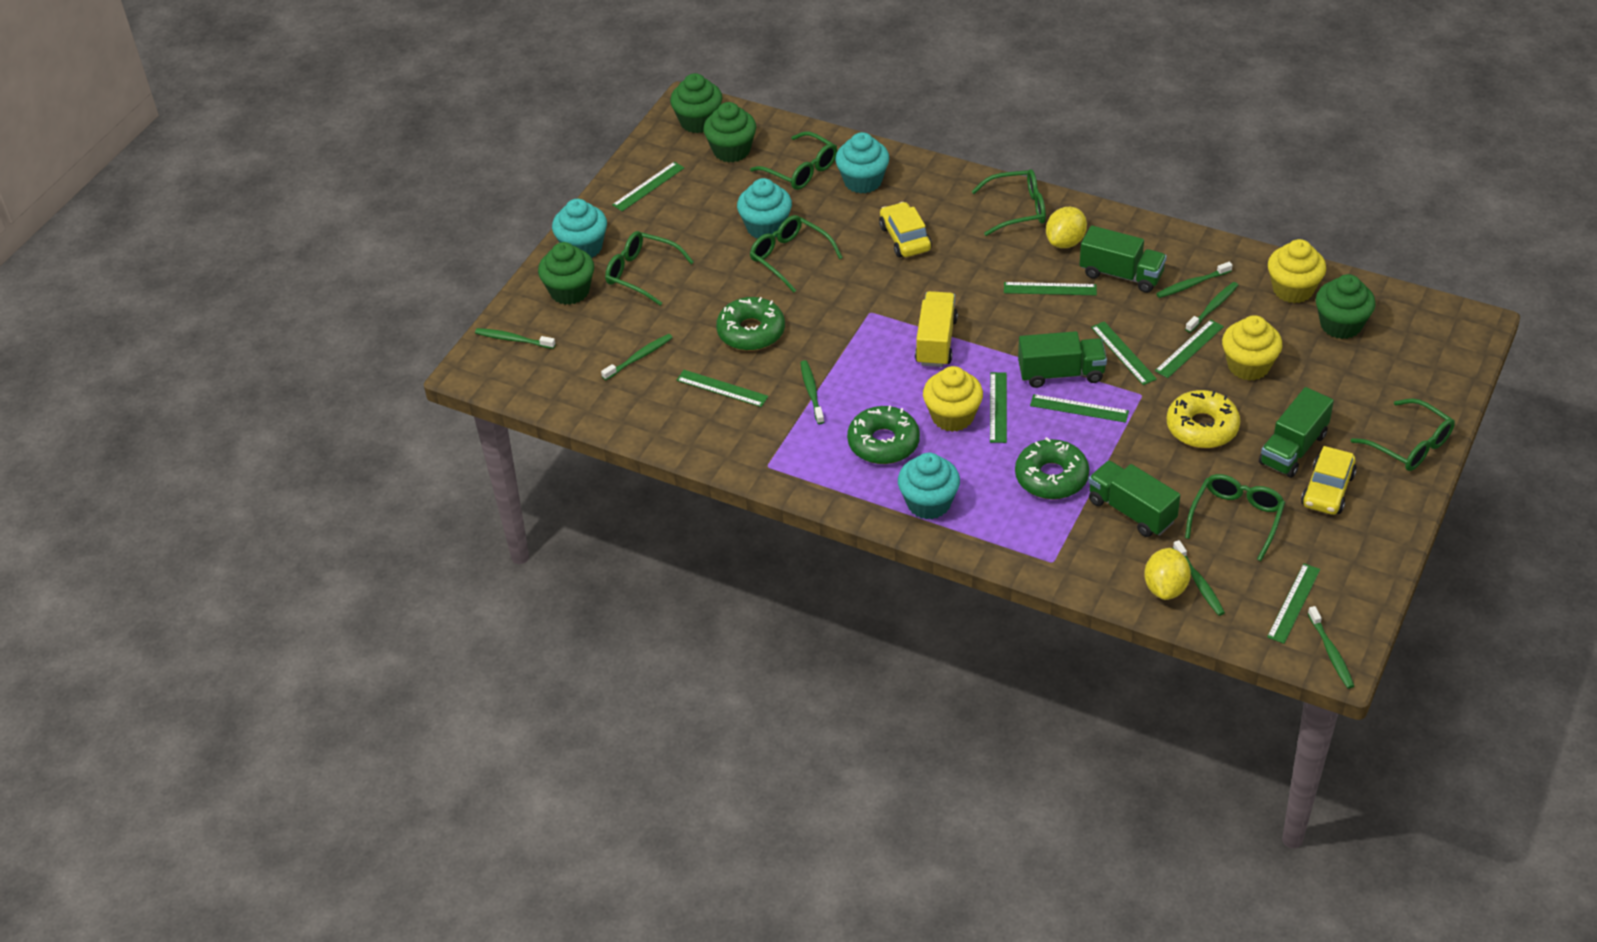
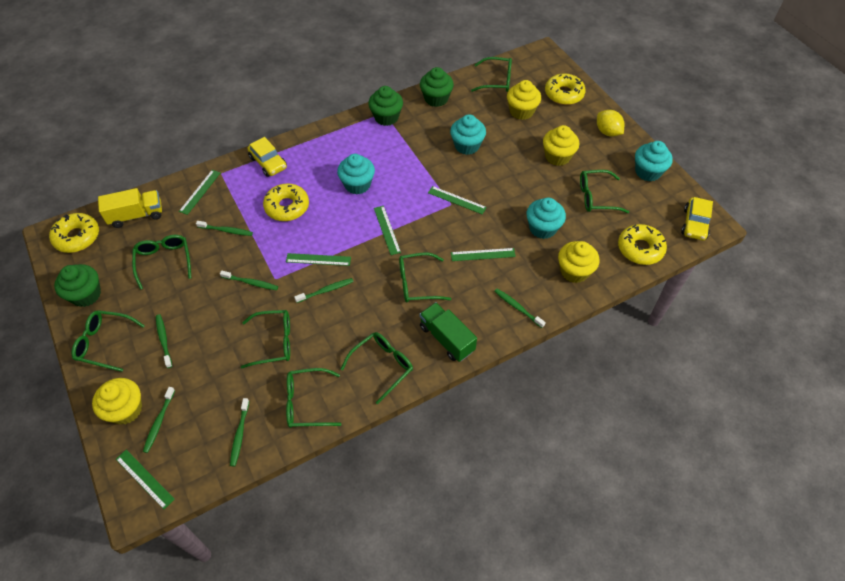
green cupcake: [538,242,594,305] [670,73,722,133] [703,102,756,163] [1316,274,1376,339] = 4 -> [54,264,101,307] [368,86,403,126] [420,67,454,107] = 3
green donut: [716,297,785,351] [847,406,920,464] [1015,437,1089,499] = 3 -> none = 0
green glasses: [605,231,694,306] [750,132,837,190] [750,215,843,292] [971,169,1046,236] [1185,474,1285,561] [1351,398,1455,471] = 6 -> [71,310,145,372] [132,235,191,290] [241,310,290,368] [286,368,342,428] [341,332,413,404] [399,253,451,302] [471,57,512,92] [580,170,629,213] = 8
green ruler: [612,162,684,211] [677,370,768,407] [990,372,1007,443] [1004,282,1097,295] [1030,394,1129,423] [1091,321,1157,385] [1155,320,1224,378] [1267,563,1320,644] = 8 -> [116,450,175,509] [179,170,220,215] [286,253,351,266] [374,206,401,255] [428,186,487,214] [451,248,516,261] = 6
green truck: [1018,331,1107,388] [1080,225,1167,293] [1088,460,1180,537] [1259,387,1334,478] = 4 -> [419,302,477,362] = 1
yellow cupcake: [923,366,983,432] [1222,315,1282,381] [1268,239,1326,303] = 3 -> [92,378,142,425] [507,80,541,120] [543,125,579,166] [558,241,600,283] = 4
yellow donut: [1167,390,1240,448] = 1 -> [49,213,99,253] [263,183,309,221] [545,74,585,105] [618,224,667,265] = 4
yellow lemon: [1046,207,1087,248] [1144,548,1191,600] = 2 -> [597,110,625,137] = 1

